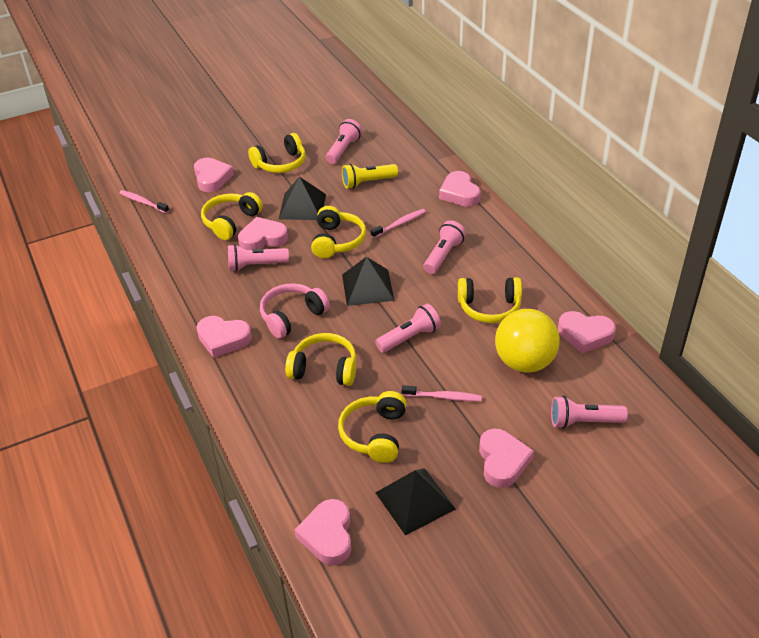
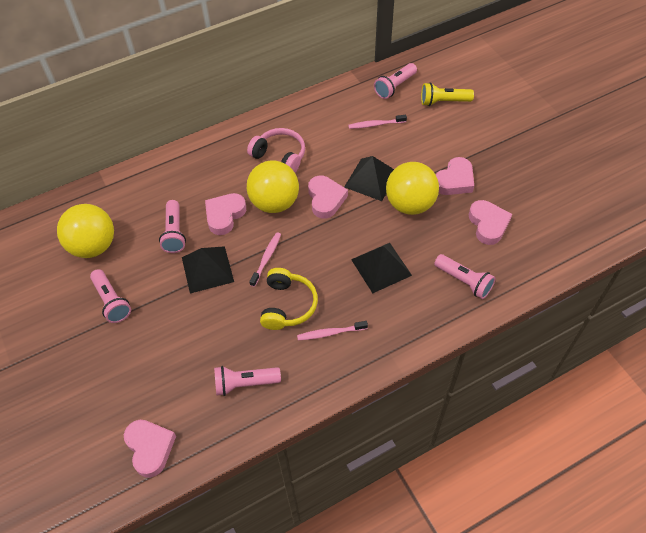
pink heart: [194,158,234,192] [196,316,252,358] [238,217,288,250] [295,499,351,565] [439,171,481,207] [479,428,534,488] [558,311,616,354] = 7 -> [124,420,176,478] [205,193,246,235] [308,176,348,219] [436,157,474,195] [469,200,512,245] = 5
yellow ball: [495,309,560,372] = 1 -> [57,204,114,258] [247,160,299,213] [386,162,439,215] = 3
yellow headphones: [201,192,263,240] [248,133,306,173] [285,333,356,386] [311,206,366,258] [338,391,407,463] [458,277,522,323] = 6 -> [260,268,318,330] = 1

